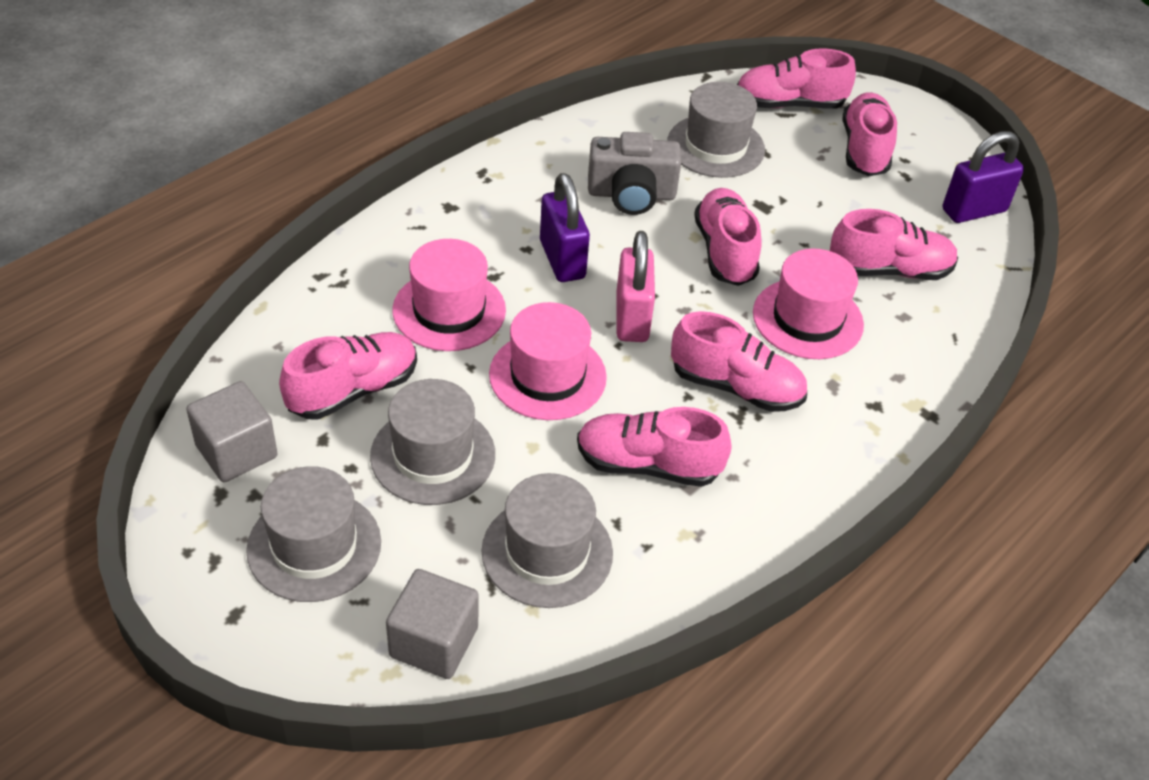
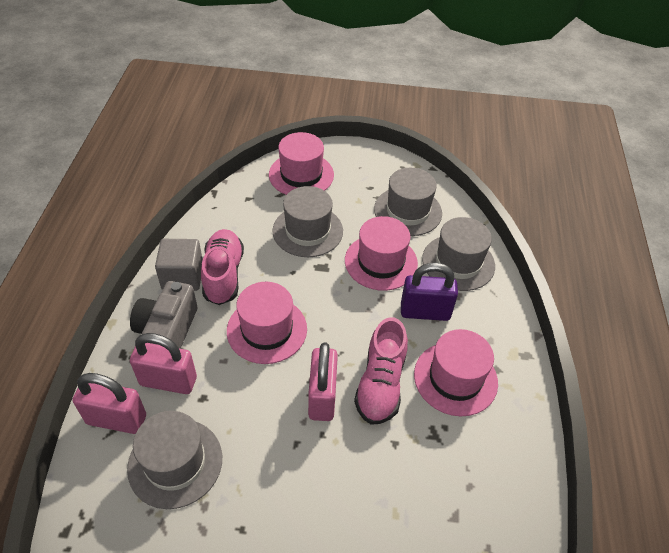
grey cube: [186,381,278,482] [386,569,479,679] = 2 -> [155,239,203,291] = 1
pink hat: [392,239,506,351] [489,302,607,420] [753,248,864,359] = 3 -> [227,282,307,364] [269,132,334,195] [345,216,418,291] [414,329,498,416] = 4
pink padlock: [616,231,655,342] = 1 -> [73,373,146,434] [130,333,197,394] [308,342,338,421] = 3
pink shoe: [279,332,417,420] [577,407,732,487] [671,311,807,412] [694,188,762,286] [737,48,856,109] [830,209,958,280] [842,92,897,176] = 7 -> [201,229,244,305] [354,317,408,425] = 2
purple padlock: [540,173,590,282] [943,131,1024,223] = 2 -> [401,263,458,321] = 1

